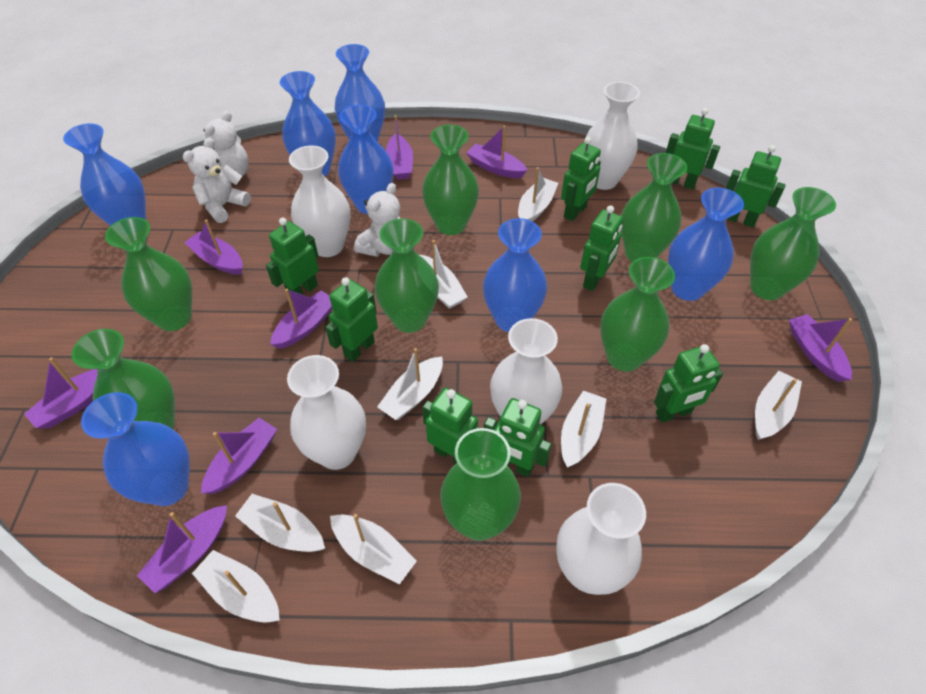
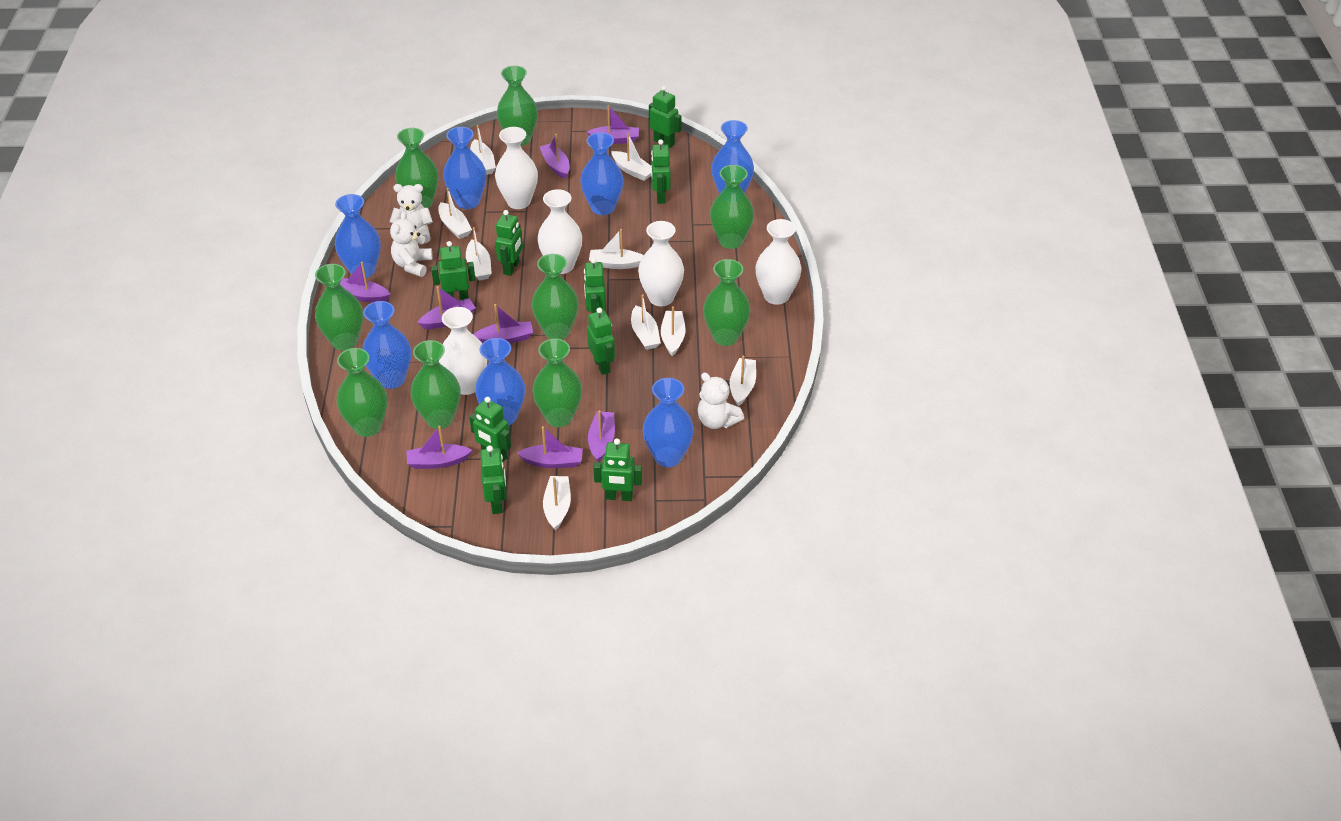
green vase: [71,329,175,429] [105,217,192,331] [375,218,439,333] [422,124,479,235] [440,428,521,541] [600,257,675,372] [621,153,687,262] [750,187,836,300] = 8 -> [315,264,363,351] [337,348,388,437] [395,128,438,208] [410,340,460,429] [497,66,538,146] [532,254,579,339] [532,338,582,427] [703,259,751,346] [710,165,754,249] = 9
white boat: [192,550,280,623] [235,494,325,552] [330,514,417,585] [377,348,443,420] [420,240,468,309] [518,167,558,222] [561,391,606,468] [755,371,802,440] = 8 -> [438,188,472,239] [466,227,492,281] [470,125,496,175] [543,476,571,530] [589,229,644,269] [611,134,651,181] [631,295,661,350] [661,306,686,356] [730,356,756,406] = 9

